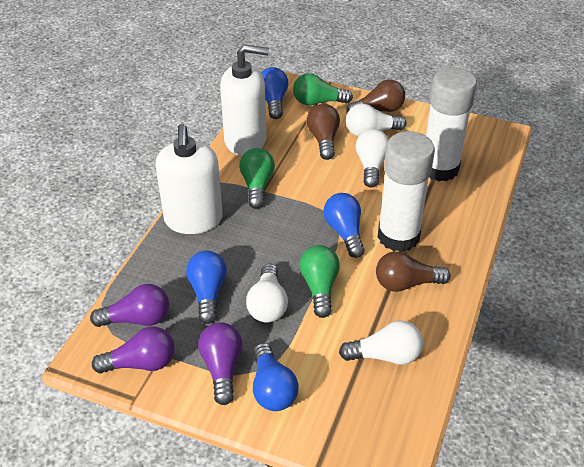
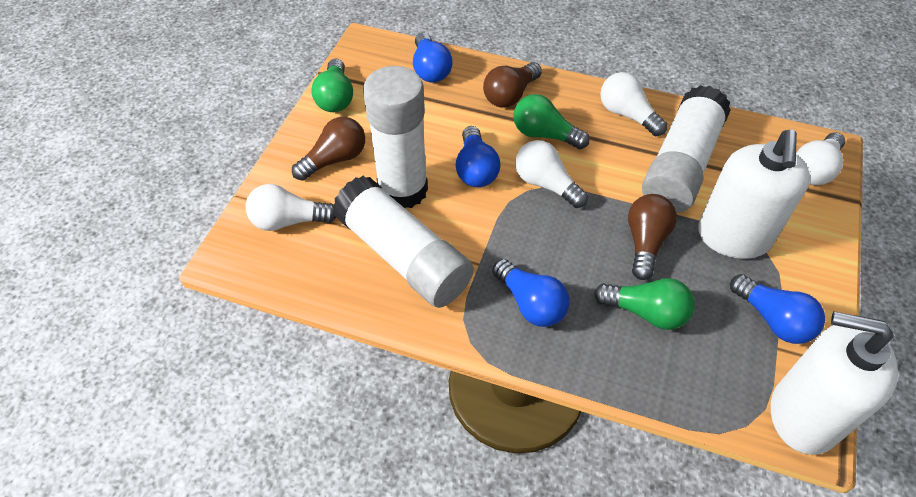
purple light bulb: [90,284,169,327] [92,326,175,373] [198,322,242,405] = 3 -> none = 0
white glue stick: [378,131,435,252] [426,67,477,181] = 2 -> [332,175,474,308] [363,66,428,208] [642,85,731,213] = 3

